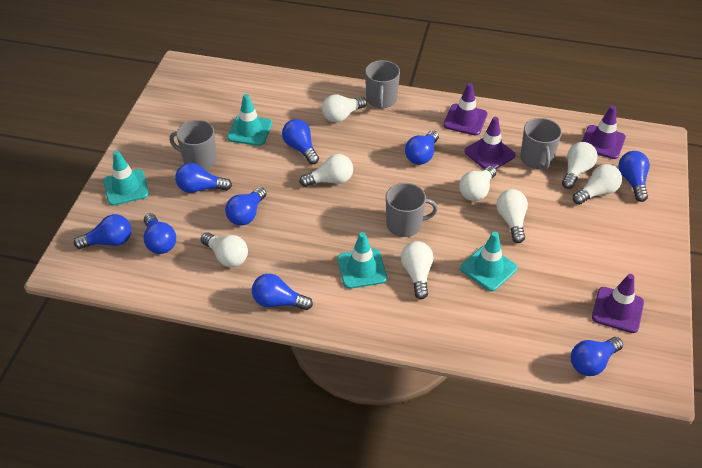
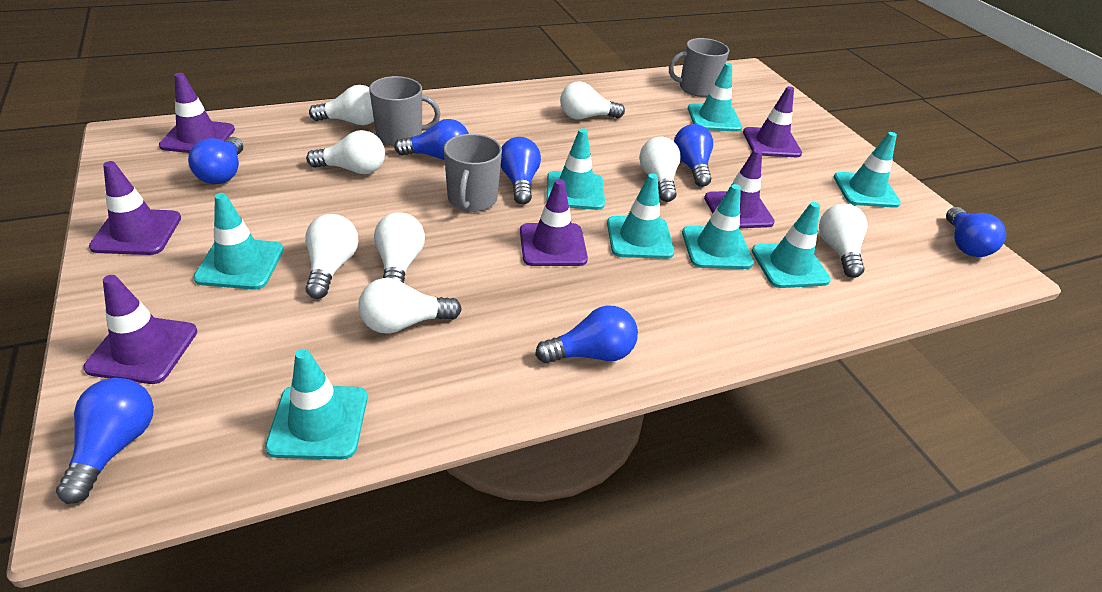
blue light bulb: [74,214,131,249] [144,213,176,254] [175,163,232,193] [225,187,267,226] [252,274,313,310] [282,119,319,164] [405,130,439,165] [571,337,623,376] [618,151,650,202] = 9 -> [56,378,154,504] [188,137,243,184] [394,119,469,161] [501,137,541,204] [535,305,638,364] [674,124,713,187] [946,207,1006,257] = 7
grey mug: [169,120,217,170] [365,60,400,109] [386,183,438,237] [520,118,562,170] = 4 -> [369,76,441,146] [444,134,502,212] [669,38,729,97] = 3
purple traffic cone: [443,83,487,136] [464,117,516,169] [582,105,626,159] [592,274,644,333] = 4 -> [83,275,197,384] [89,161,181,255] [159,73,235,153] [520,179,588,266] [704,149,775,228] [743,86,802,157] = 6
turquoise traffic cone: [103,151,149,206] [227,94,272,146] [337,232,387,289] [460,232,517,291] = 4 -> [193,193,284,290] [265,349,367,459] [546,128,605,210] [607,173,674,259] [682,184,754,269] [688,63,742,132] [752,202,831,288] [834,132,901,208] = 8

